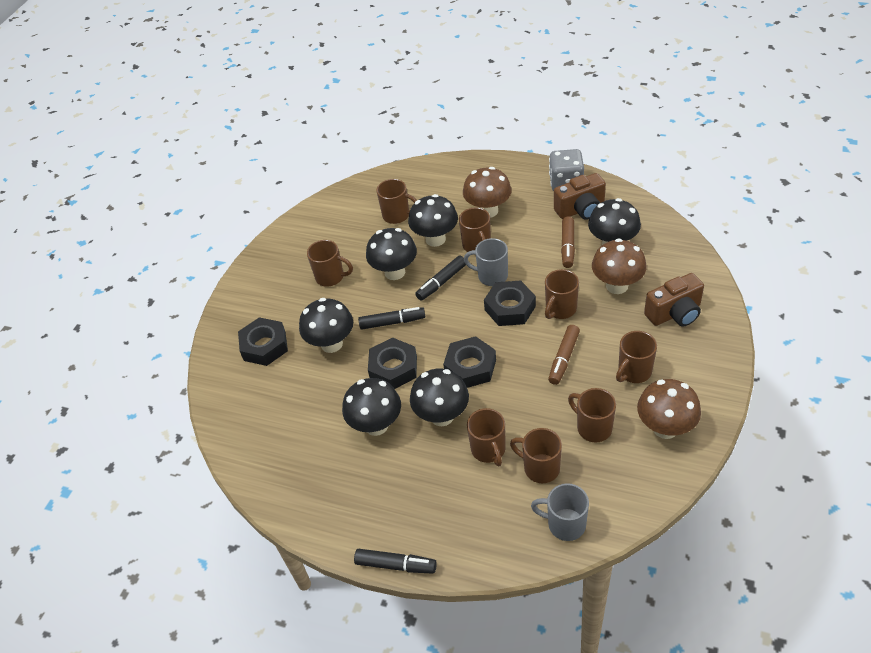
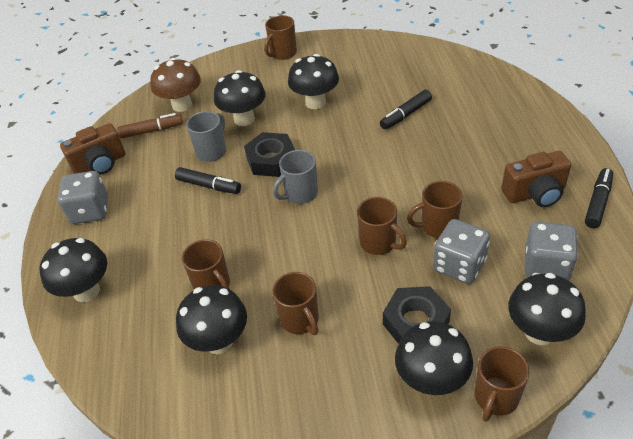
black nut: [238,317,288,366] [368,338,417,389] [443,336,496,388] [484,280,536,326] = 4 -> [244,132,295,177] [383,286,451,344] = 2
brown marker: [548,325,580,385] [561,216,575,268] = 2 -> [117,113,183,139] = 1
brown mug: [307,240,353,287] [377,179,417,224] [459,207,491,252] [467,408,506,466] [510,428,562,483] [545,269,579,319] [568,388,616,442] [616,331,657,383] = 8 -> [182,239,230,289] [264,15,297,60] [272,272,319,335] [357,197,407,255] [407,181,463,238] [475,346,529,422] = 6
brown mushroom: [463,167,512,218] [592,238,647,294] [637,379,701,439] = 3 -> [150,58,201,112] = 1
grey dice: [549,149,584,191] = 1 -> [58,171,108,224] [433,219,490,284] [524,222,578,281] = 3

